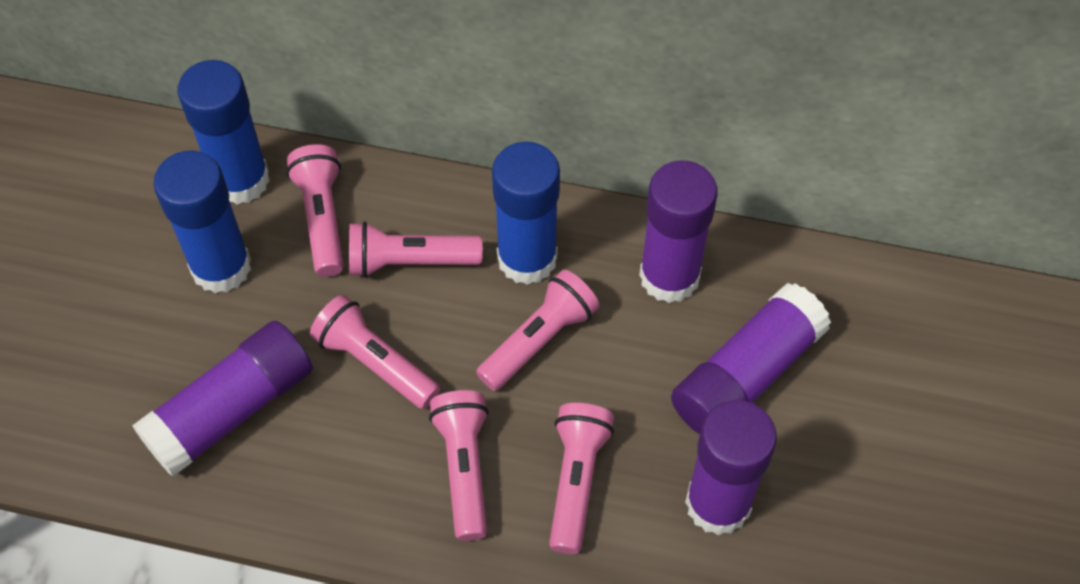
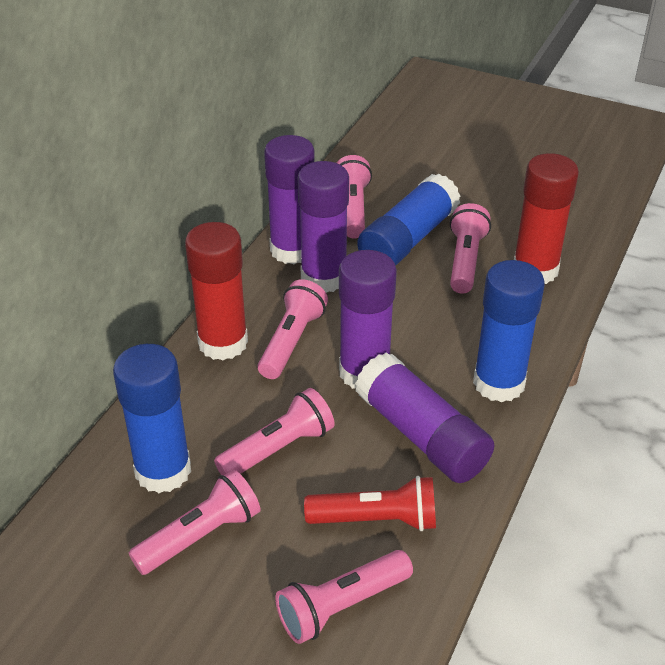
red flashlight: none = 0 -> [304,476,436,531] = 1
red glue stick: none = 0 -> [185,222,248,360] [514,153,579,284] = 2

